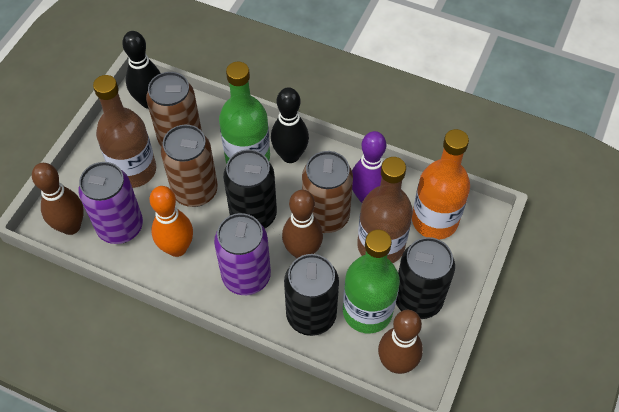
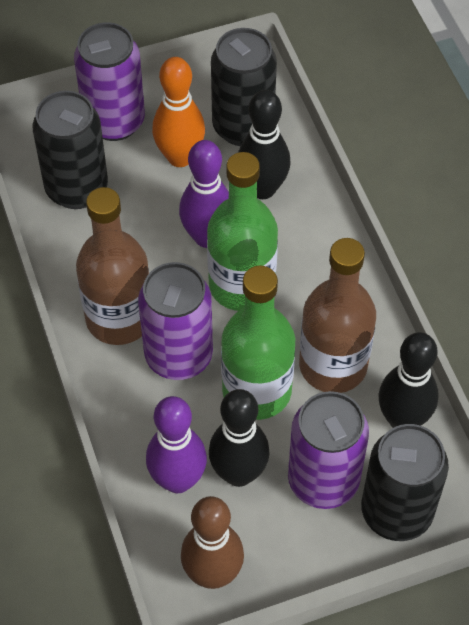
black bowling pin: [122,31,160,109] [271,87,309,163] = 2 -> [209,389,270,487] [238,90,291,199] [378,332,439,428] = 3
brown bowling pin: [32,163,84,235] [282,190,323,258] [378,310,423,374] = 3 -> [181,496,244,589] = 1
brown can: [146,72,202,146] [161,125,218,207] [302,151,353,233] = 3 -> none = 0
orange bottle: [412,129,470,240] = 1 -> none = 0
purple bowling pin: [352,131,386,203] = 1 -> [146,396,207,493] [179,140,229,248] = 2
purple can: [79,162,143,244] [214,213,271,295] = 2 -> [74,23,145,141] [138,262,213,380] [288,391,369,509] = 3

